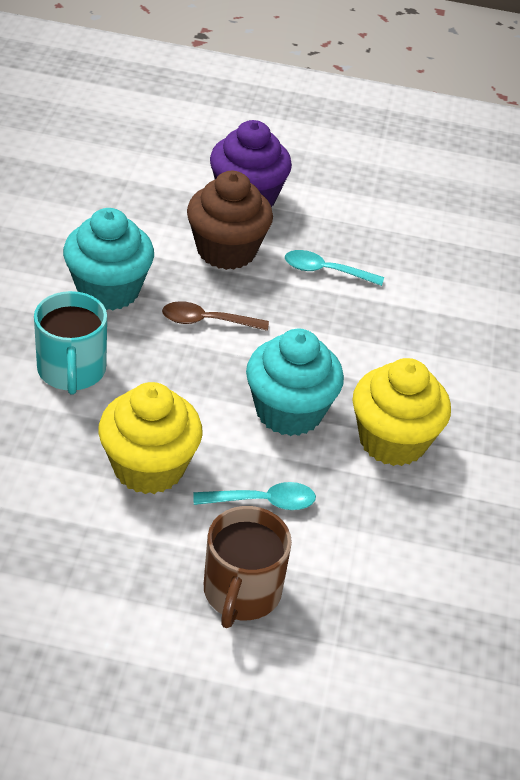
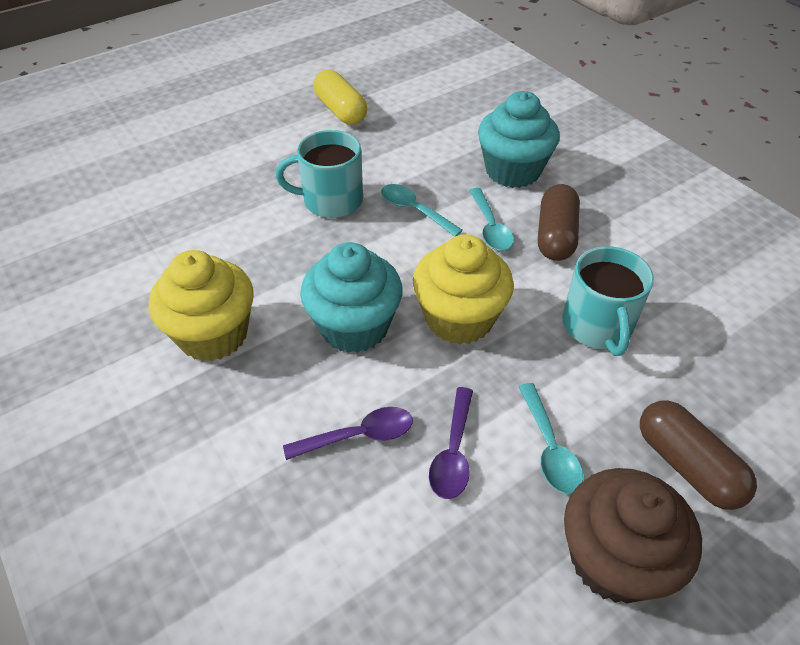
brown capsule: none = 0 -> [538,184,580,261] [640,400,757,510] = 2
brown mug: [204,506,292,628] = 1 -> none = 0
brown spoon: [162,301,269,331] = 1 -> none = 0
purple cupcake: [210,120,292,207] = 1 -> none = 0
purple spoon: none = 0 -> [283,407,413,460] [429,387,473,499] = 2
turquoise mug: [34,291,107,395] = 1 -> [276,130,363,218] [562,246,654,356] = 2
turquoise spoon: [193,482,316,510] [285,250,384,286] = 2 -> [381,184,463,237] [469,188,514,251] [519,383,583,494] = 3
yellow capsule: none = 0 -> [313,70,367,125] = 1

